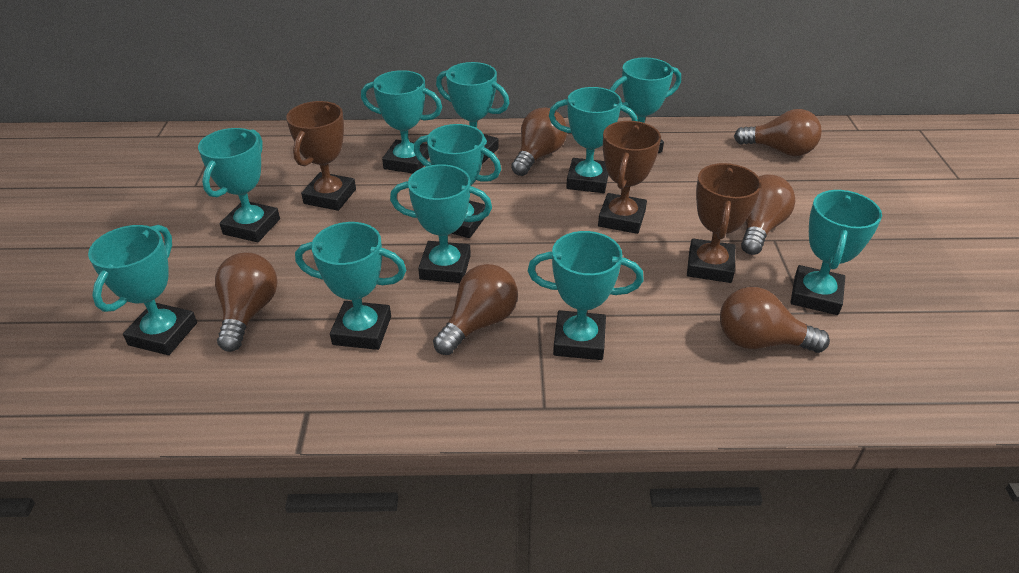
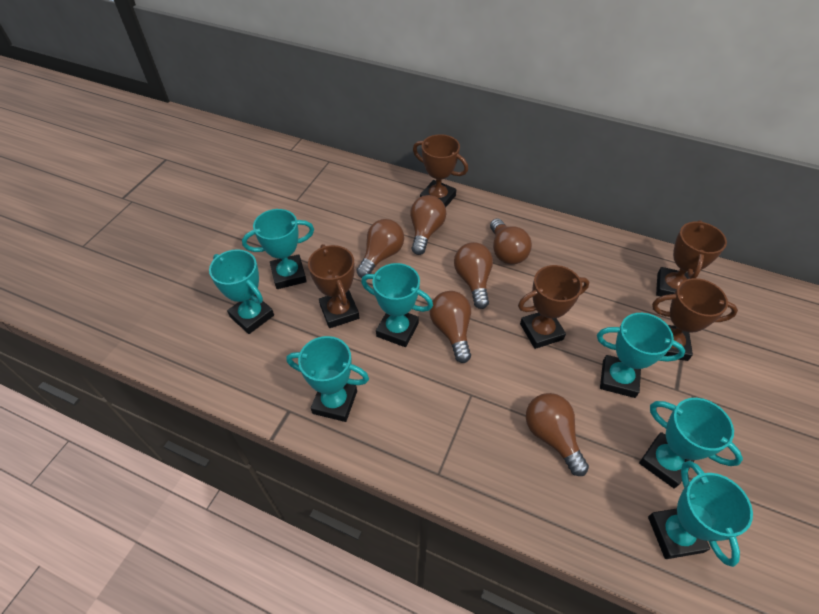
brown trophy: [286,101,356,211] [598,121,661,234] [687,163,762,283] = 3 -> [308,244,359,328] [413,134,468,207] [518,265,589,349] [652,278,738,361] [656,220,727,296] = 5
turquoise trophy: [88,225,197,355] [198,128,280,242] [295,222,406,350] [361,70,442,174] [390,164,492,283] [414,124,501,238] [436,62,509,164] [528,231,644,360] [549,87,638,193] [610,57,681,153] [791,190,882,315] = 11 -> [209,250,274,334] [242,209,314,289] [286,336,369,422] [361,263,433,347] [597,313,685,398] [639,398,743,488] [648,461,753,567] = 7

